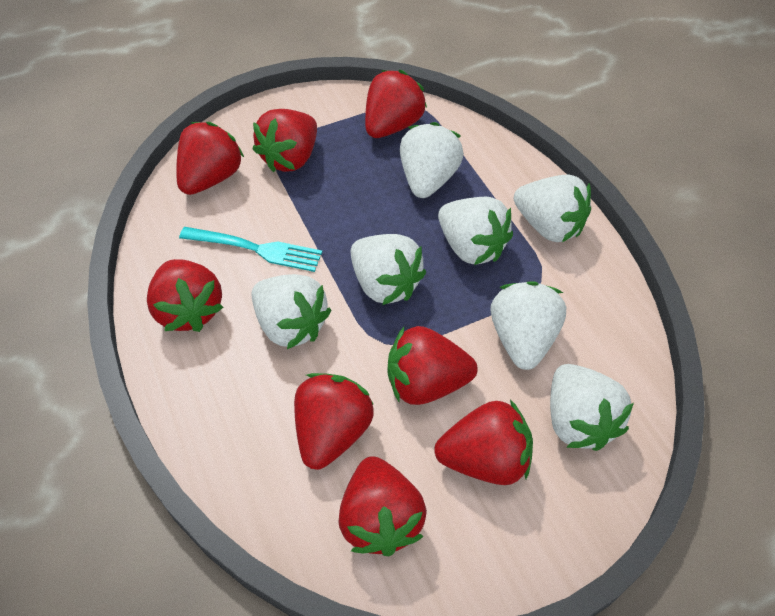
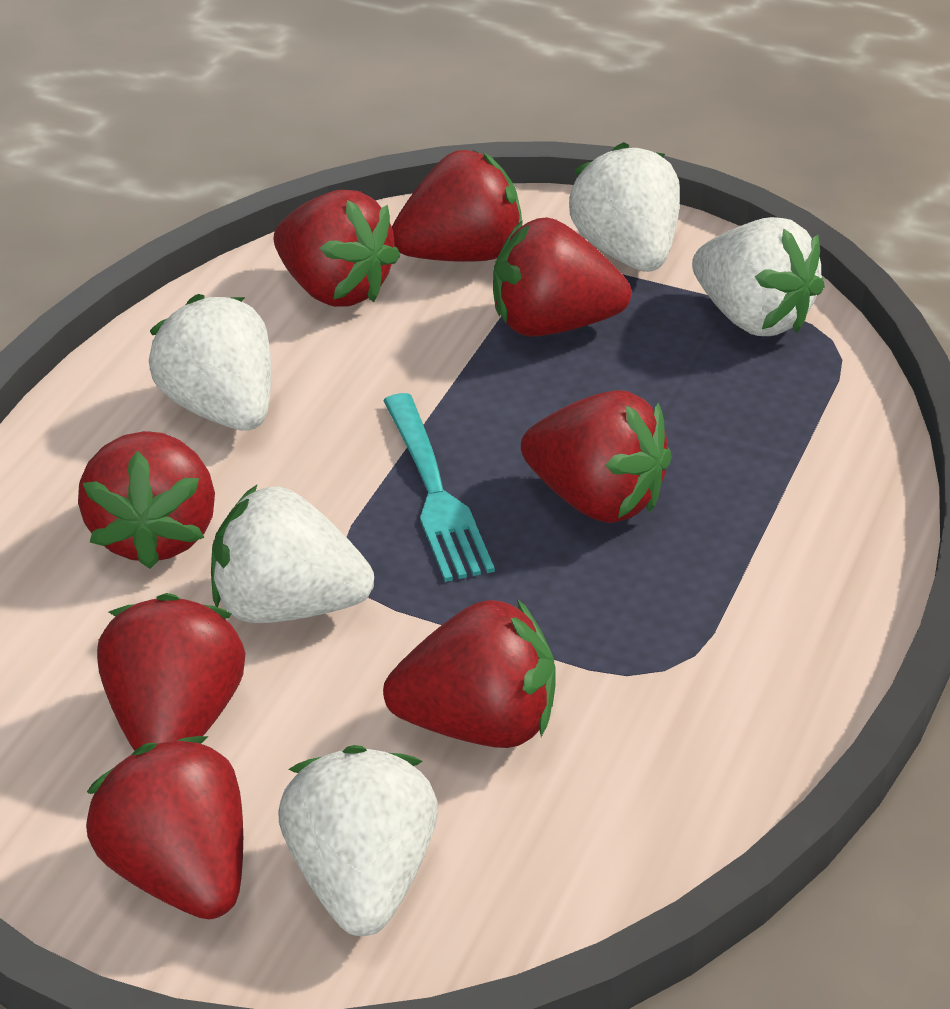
white strawberry: [251,274,331,349] [350,234,426,305] [400,122,464,198] [438,197,513,265] [490,281,566,370] [514,175,591,242] [550,364,634,451] = 7 -> [149,294,271,430] [211,484,374,623] [279,745,438,936] [569,142,680,272] [692,217,825,336] = 5

